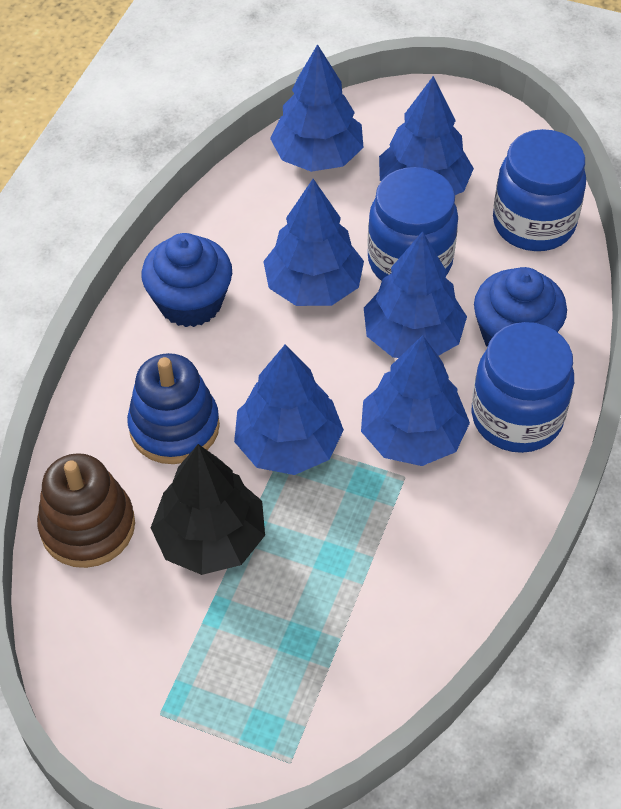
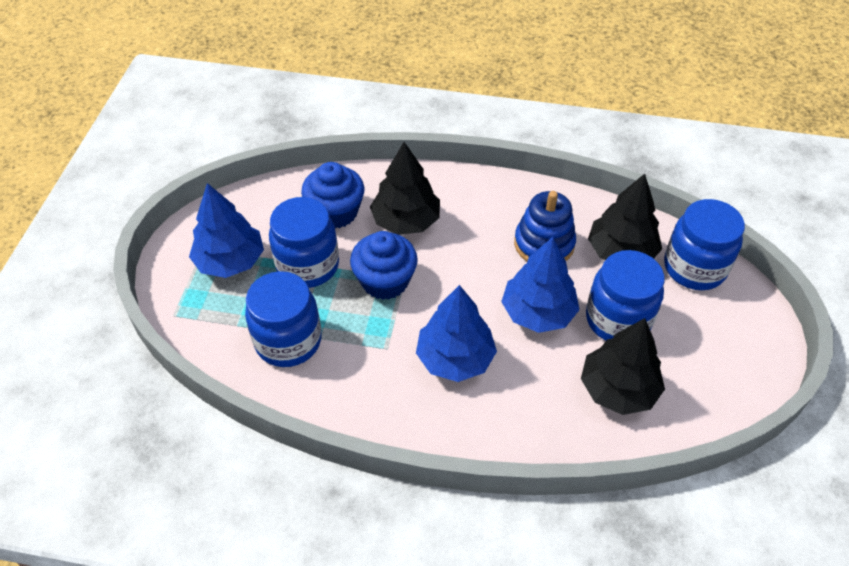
black tree: [151,444,265,575] = 1 -> [370,142,440,235] [581,318,665,415] [588,174,662,260] = 3
blue jar: [367,167,458,281] [472,322,574,453] [493,129,586,251] = 3 -> [245,271,322,367] [269,197,339,288] [586,250,665,341] [664,199,745,290] = 4
blue tree: [234,345,344,475] [263,179,364,306] [270,44,364,172] [361,335,470,466] [364,231,467,358] [379,76,474,195] = 6 -> [189,183,264,278] [416,285,497,382] [501,237,580,333] = 3
brown stacking toy: [37,453,135,568] = 1 -> none = 0

